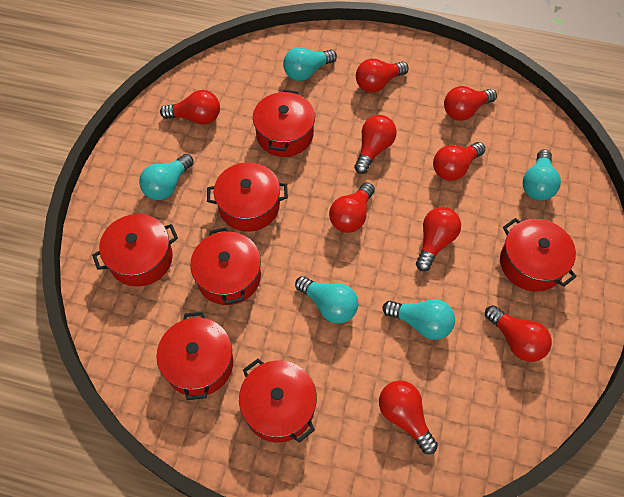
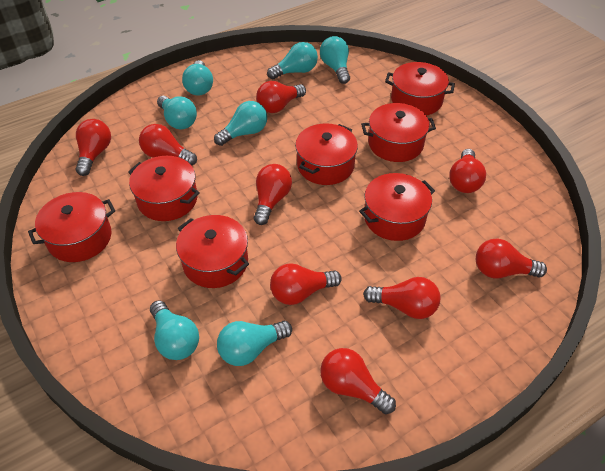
turquoise light bulb: [139,154,194,200] [283,47,337,81] [295,276,358,324] [382,299,455,340] [523,149,561,201] = 5 -> [150,300,199,360] [157,96,197,129] [182,60,213,96] [214,101,267,146] [217,321,292,366] [267,42,318,79] [320,36,350,84] = 7

